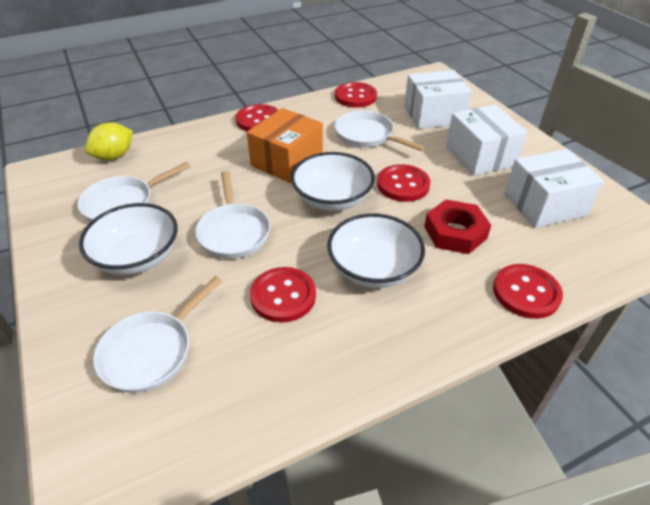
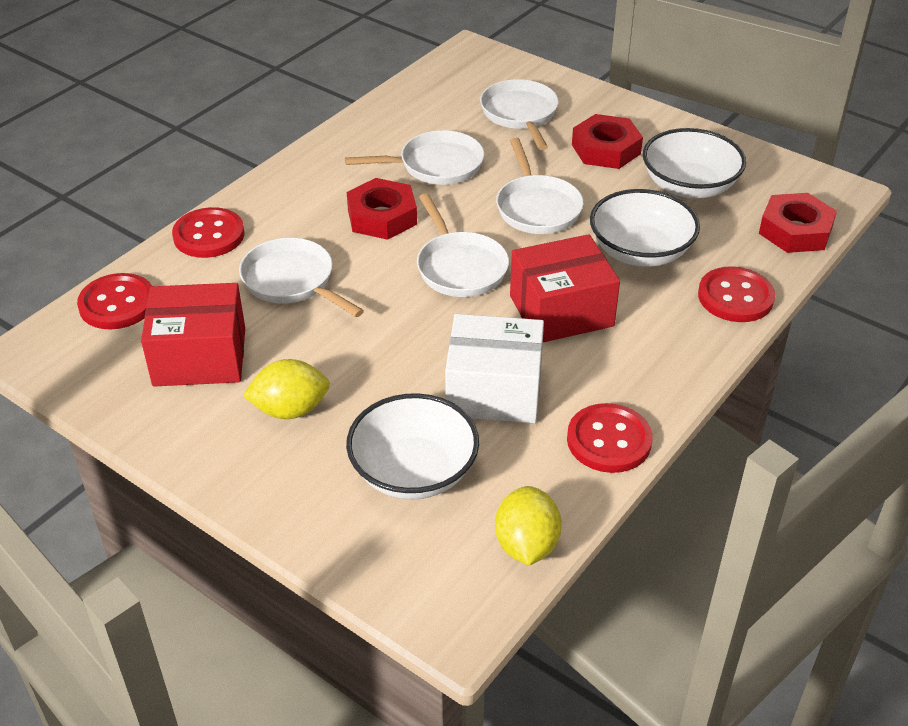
orange box: [247,108,323,183] = 1 -> none = 0
red box: none = 0 -> [141,283,245,386] [510,234,620,342] = 2
red button: [235,104,278,131] [250,267,316,322] [335,82,377,108] [377,164,430,202] [493,264,563,319] = 5 -> [77,273,152,330] [172,207,245,258] [567,403,653,473] [698,266,775,322] = 4
red nut: [424,200,491,254] = 1 -> [347,178,417,240] [572,114,643,169] [759,193,837,253] = 3
white box: [404,70,472,129] [446,105,528,176] [504,149,604,228] = 3 -> [445,314,544,423] = 1
white pan: [77,162,190,222] [93,276,222,393] [195,171,271,259] [335,110,425,151] = 4 -> [239,238,364,317] [345,130,484,185] [417,193,509,297] [480,79,559,150] [496,138,584,234] = 5
yellow lemon: [85,122,133,160] = 1 -> [243,359,330,419] [495,486,562,566] = 2

